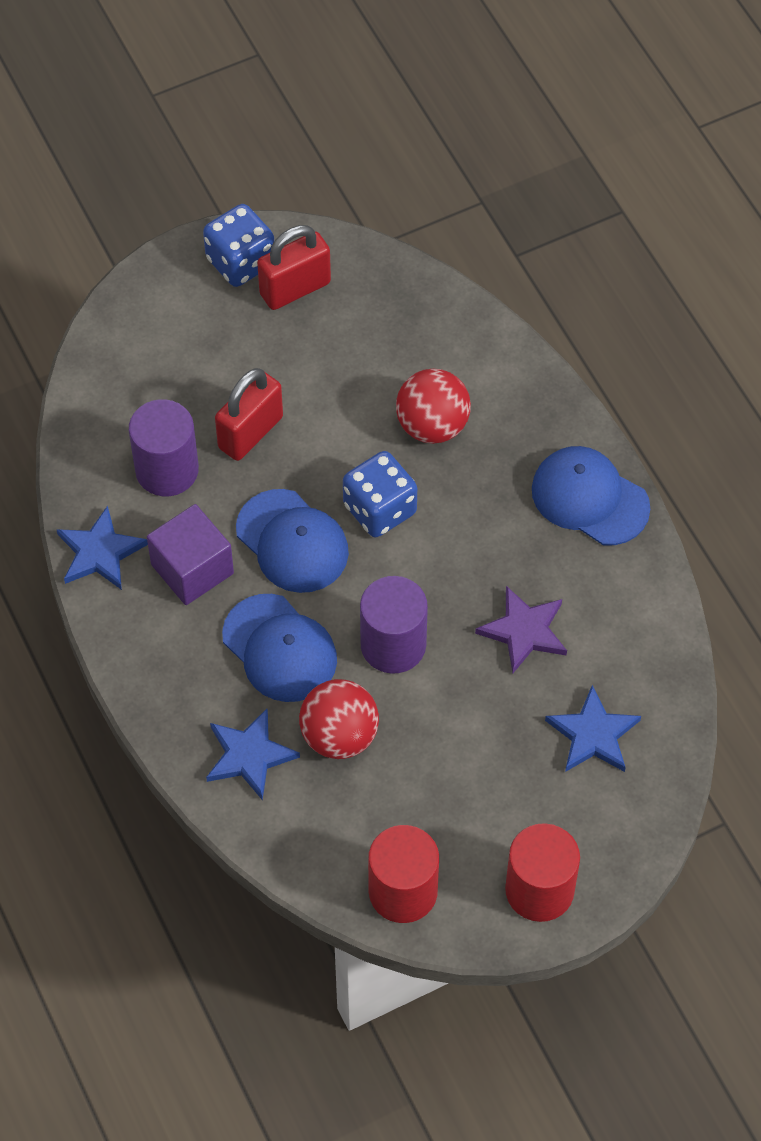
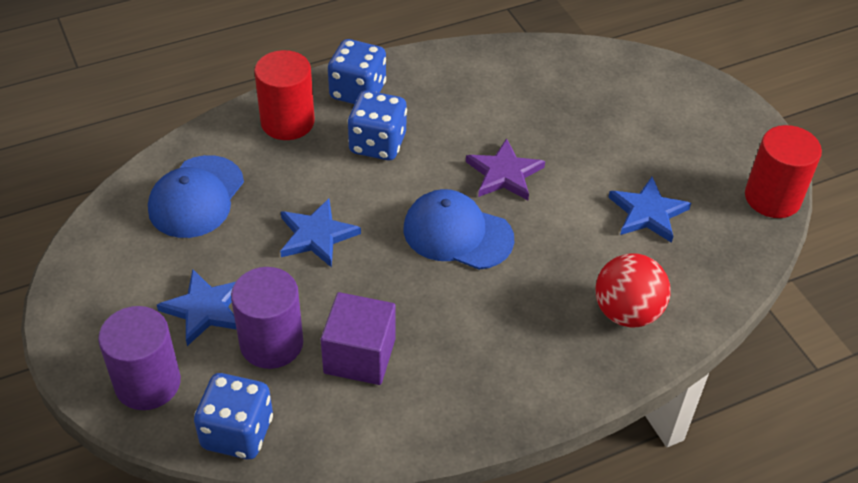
blue cap: [222,594,337,702] [236,489,349,593] [532,446,650,545] = 3 -> [148,155,244,238] [403,189,514,270] = 2
blue dice: [203,204,274,287] [343,451,417,537] = 2 -> [194,373,273,459] [328,39,386,104] [347,90,407,160] = 3
red ball: [299,679,379,759] [396,369,471,444] = 2 -> [595,253,671,328] = 1
red padlock: [215,368,283,461] [257,225,331,310] = 2 -> none = 0

